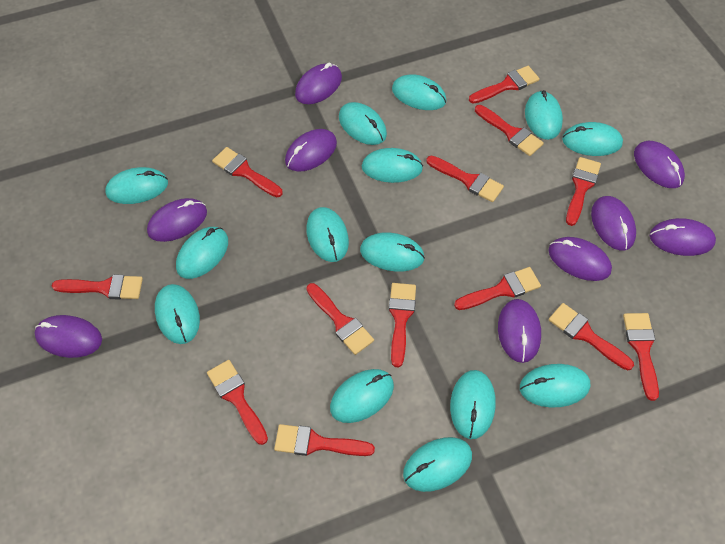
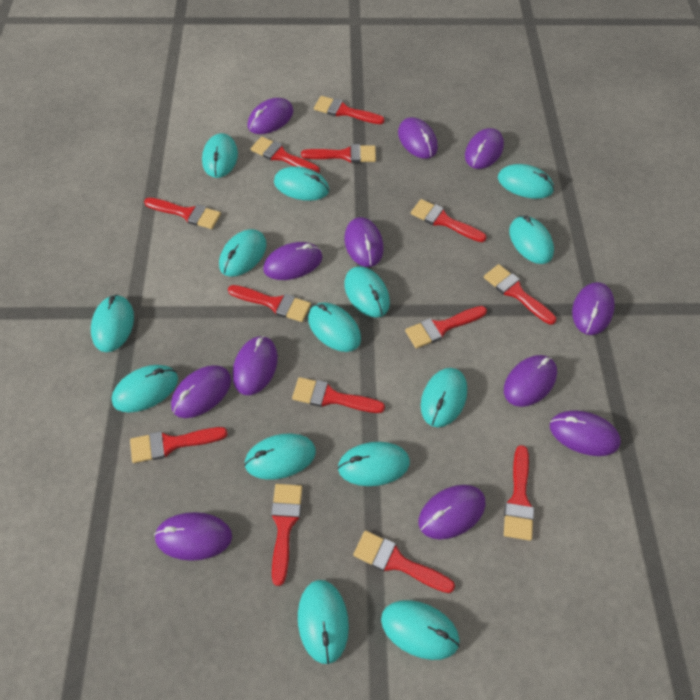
purple mouse: [35,315,102,358] [147,198,207,242] [285,129,337,172] [295,63,342,104] [498,299,541,363] [549,237,612,281] [591,196,636,251] [634,141,685,188] [650,218,716,256] = 9 -> [154,512,232,561] [171,365,231,418] [232,336,278,395] [247,98,293,134] [263,242,323,280] [344,217,383,267] [398,117,438,159] [419,485,486,539] [465,128,504,169] [504,355,557,407] [550,410,621,456] [572,282,615,335] = 12

